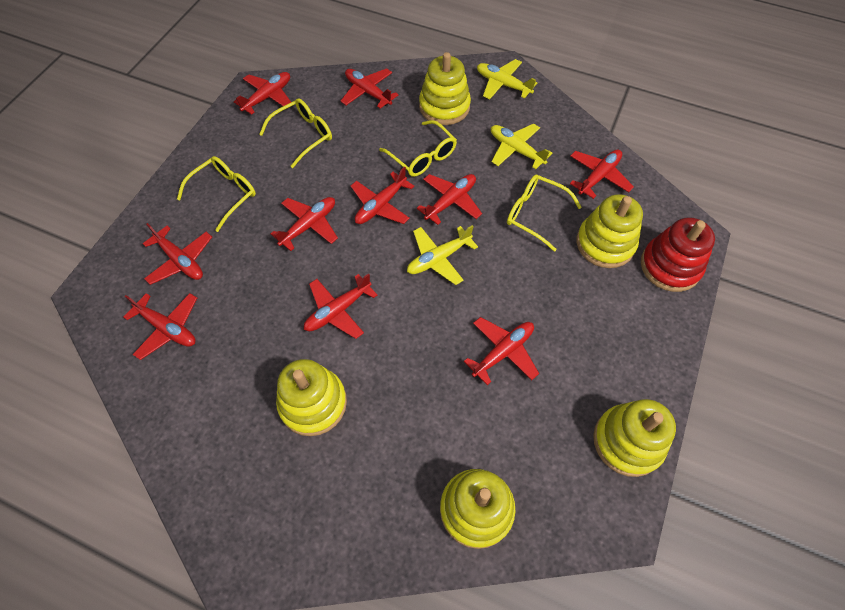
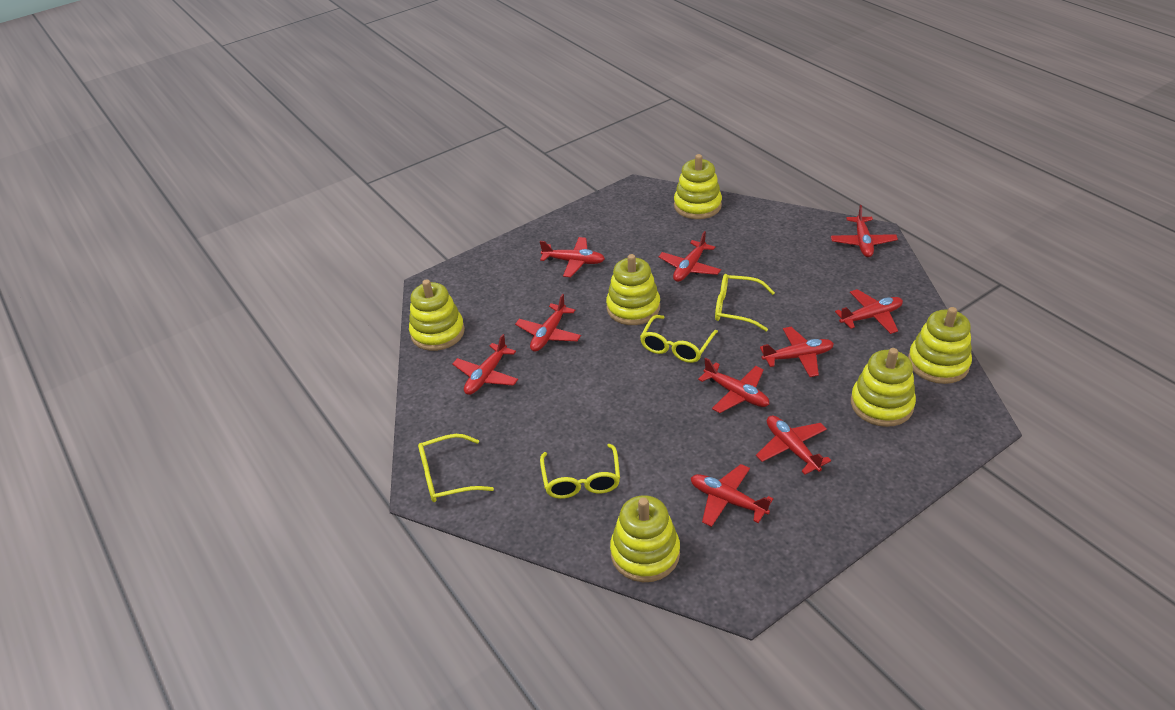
red stacking toy: [641,217,715,292] = 1 -> none = 0
yellow plane: [407,225,478,285] [477,59,537,100] [491,123,552,169] = 3 -> none = 0
yellow stacking toy: [276,359,347,436] [419,52,471,125] [440,469,516,549] [576,194,643,268] [593,399,676,477] = 5 -> [409,279,465,351] [606,254,660,325] [610,495,680,582] [674,154,722,219] [851,348,916,427] [908,307,972,384] = 6

